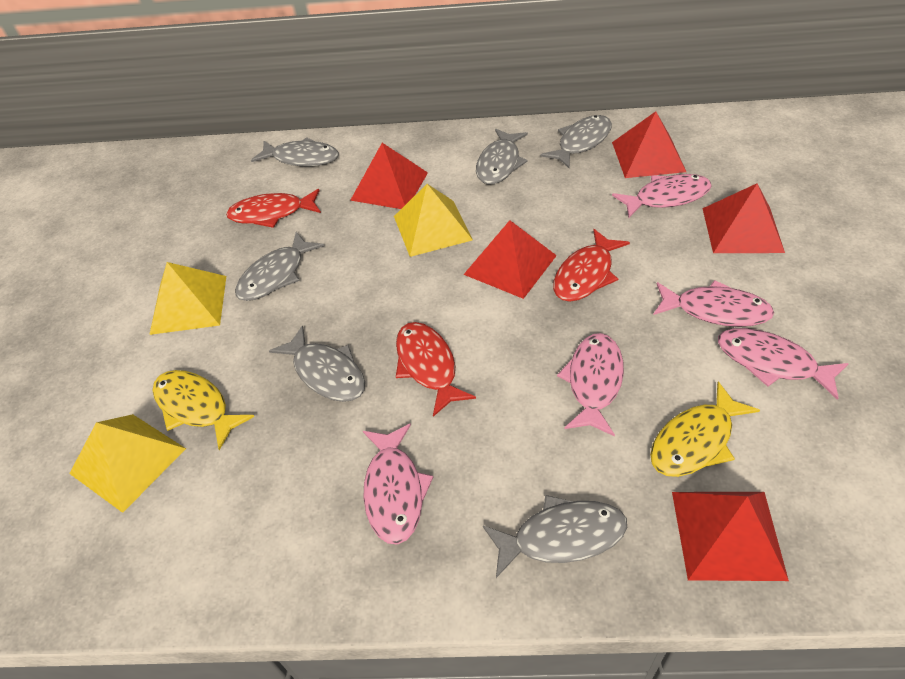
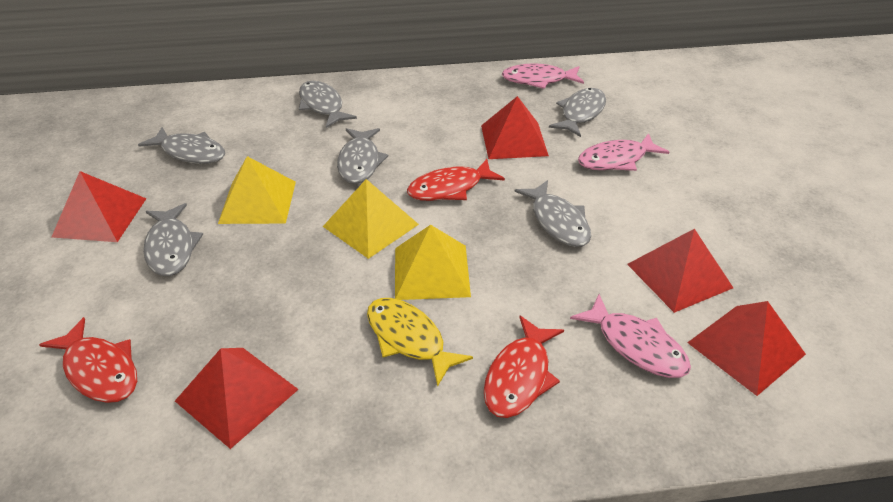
pink fish: [363,423,433,545] [557,333,624,436] [612,174,712,218] [653,280,774,327] [718,328,849,400] = 5 -> [502,63,584,89] [570,294,691,378] [578,133,669,171] = 3
yellow fish: [152,370,255,450] [650,382,760,477] = 2 -> [367,298,473,387] = 1

